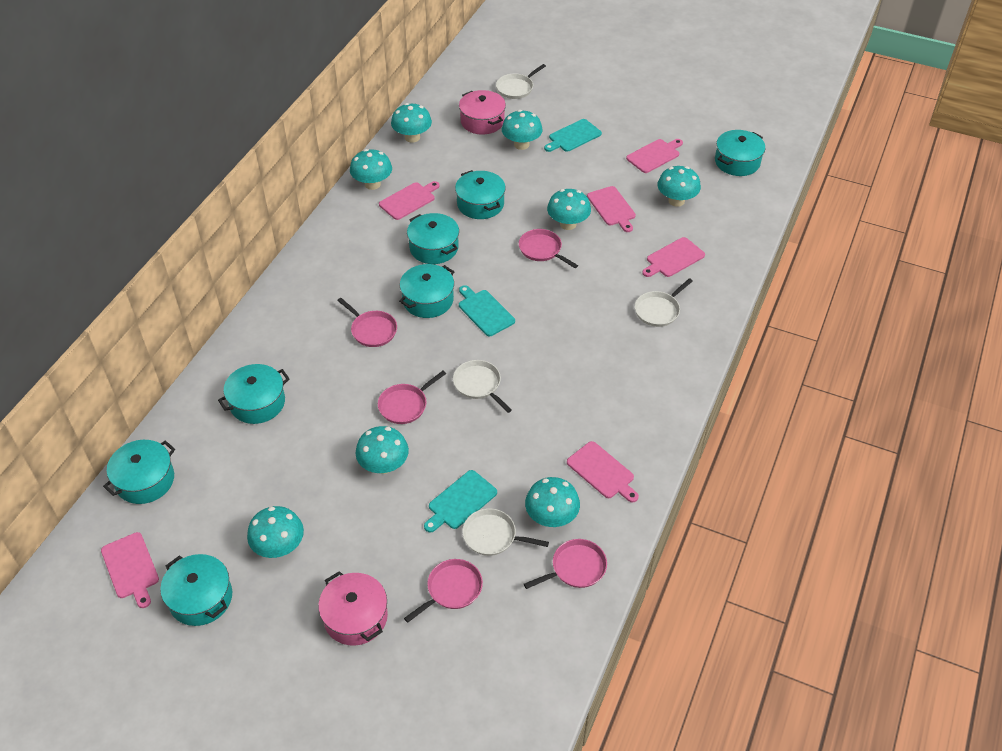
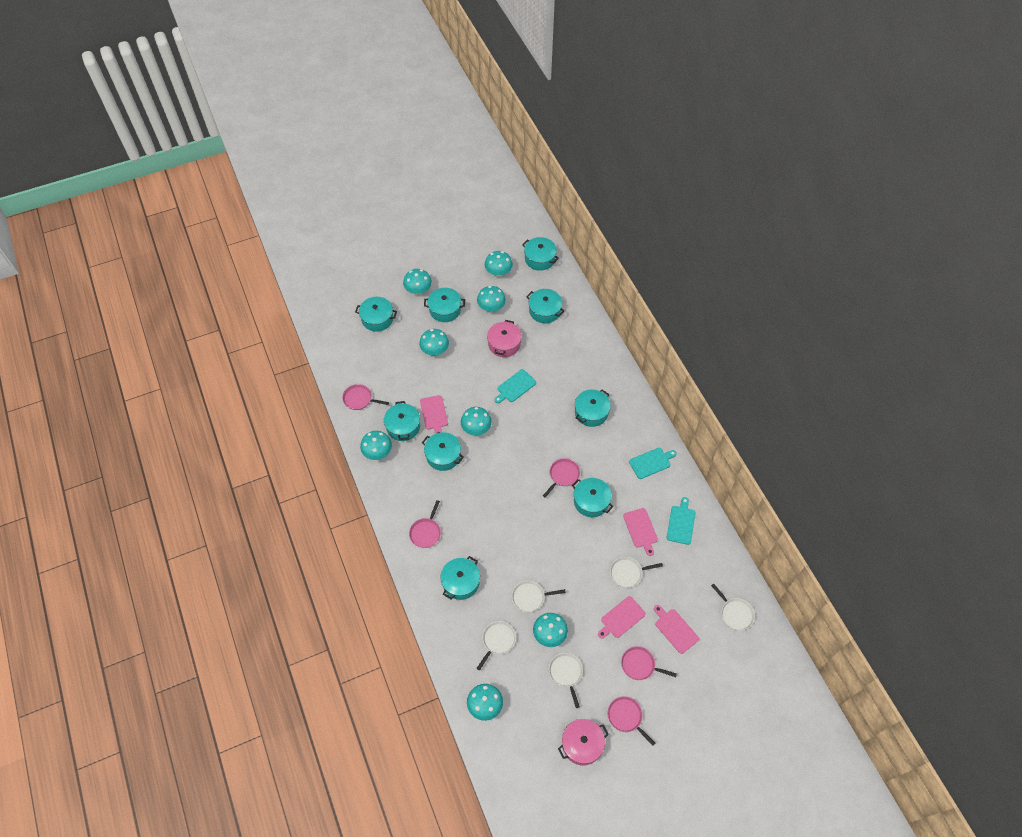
pink cutting board: [101,532,159,608] [379,181,440,220] [567,441,639,502] [587,186,636,232] [626,139,683,173] [642,237,705,277] = 6 -> [420,395,448,434] [598,596,646,639] [623,508,658,556] [654,605,699,654] = 4
turquoise pot: [103,440,175,504] [160,554,232,626] [218,364,290,424] [399,264,454,318] [407,213,459,264] [455,170,506,219] [715,130,765,176] = 7 -> [355,297,397,332] [384,401,420,441] [422,432,464,471] [424,288,465,322] [440,556,480,600] [522,237,559,271] [526,289,564,323] [572,478,613,517] [575,389,611,427] = 9
white pan: [453,360,512,413] [462,508,549,556] [496,64,546,99] [635,278,693,327] = 4 -> [476,621,516,670] [512,580,566,612] [549,653,583,708] [610,557,663,588] [711,584,755,630] = 5

